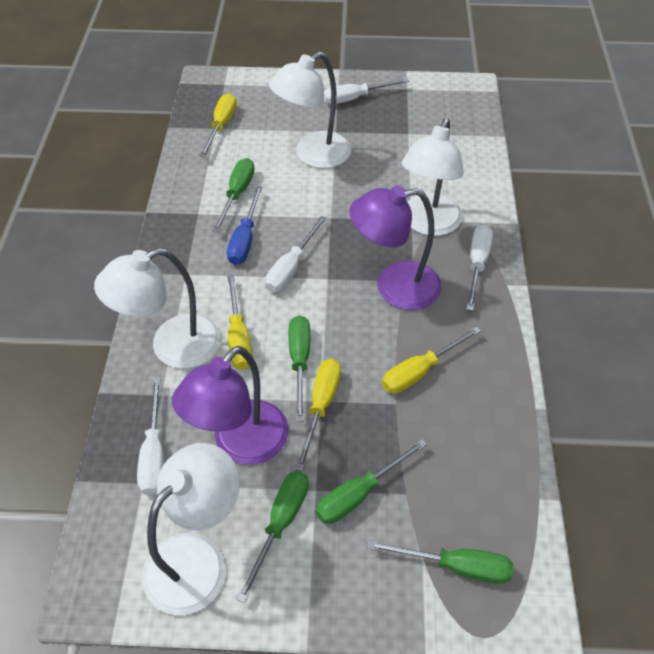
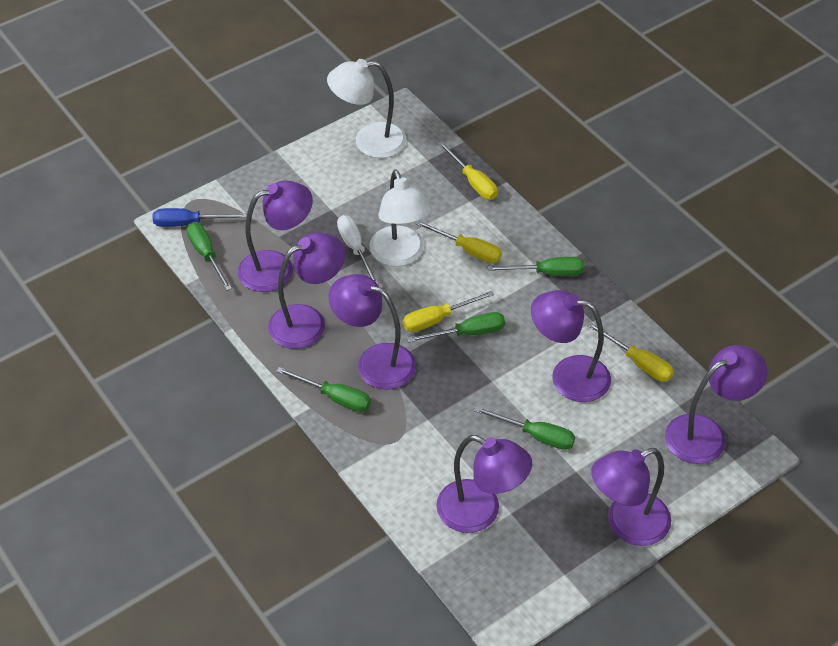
purple lamp: [172,346,288,465] [349,185,442,310] = 2 -> [238,180,313,292] [268,232,345,349] [329,274,416,389] [436,435,532,533] [531,290,611,402] [591,448,671,546] [665,345,768,464] = 7
white lamp: [94,248,221,369] [142,443,240,615] [269,52,351,168] [402,118,464,236] = 4 -> [327,59,406,158] [369,169,432,266] = 2
white screwdriver: [137,377,164,495] [265,216,327,292] [324,78,409,104] [466,225,493,311] = 4 -> [337,215,379,284] = 1

